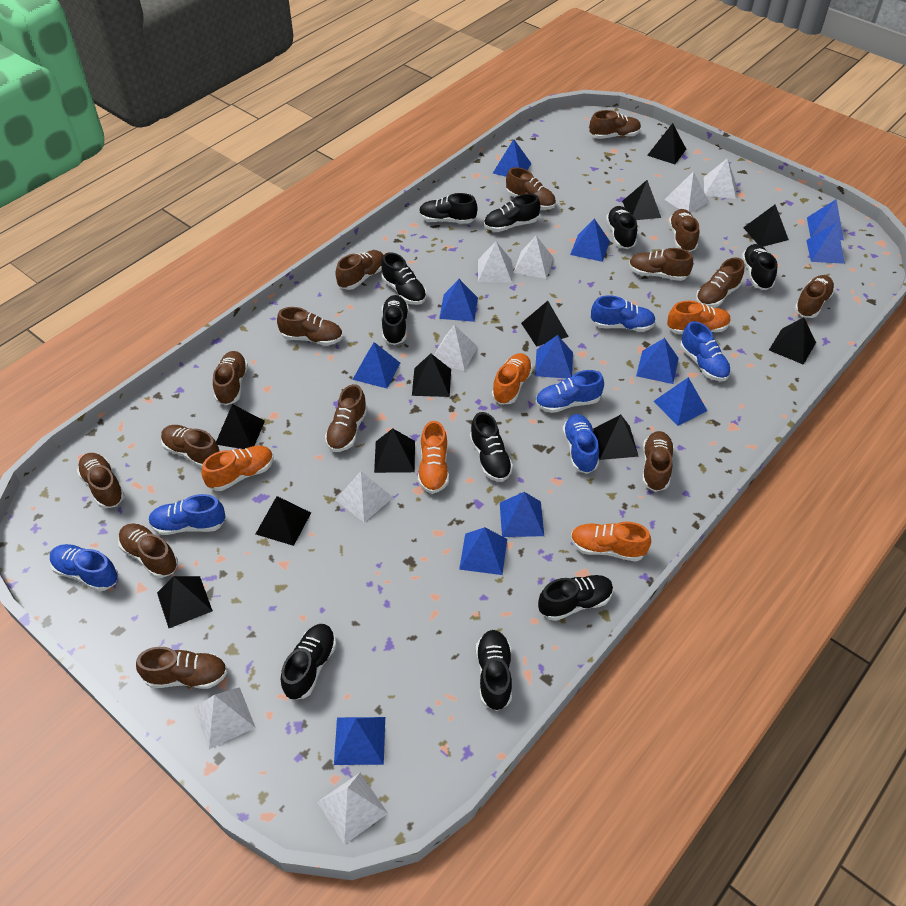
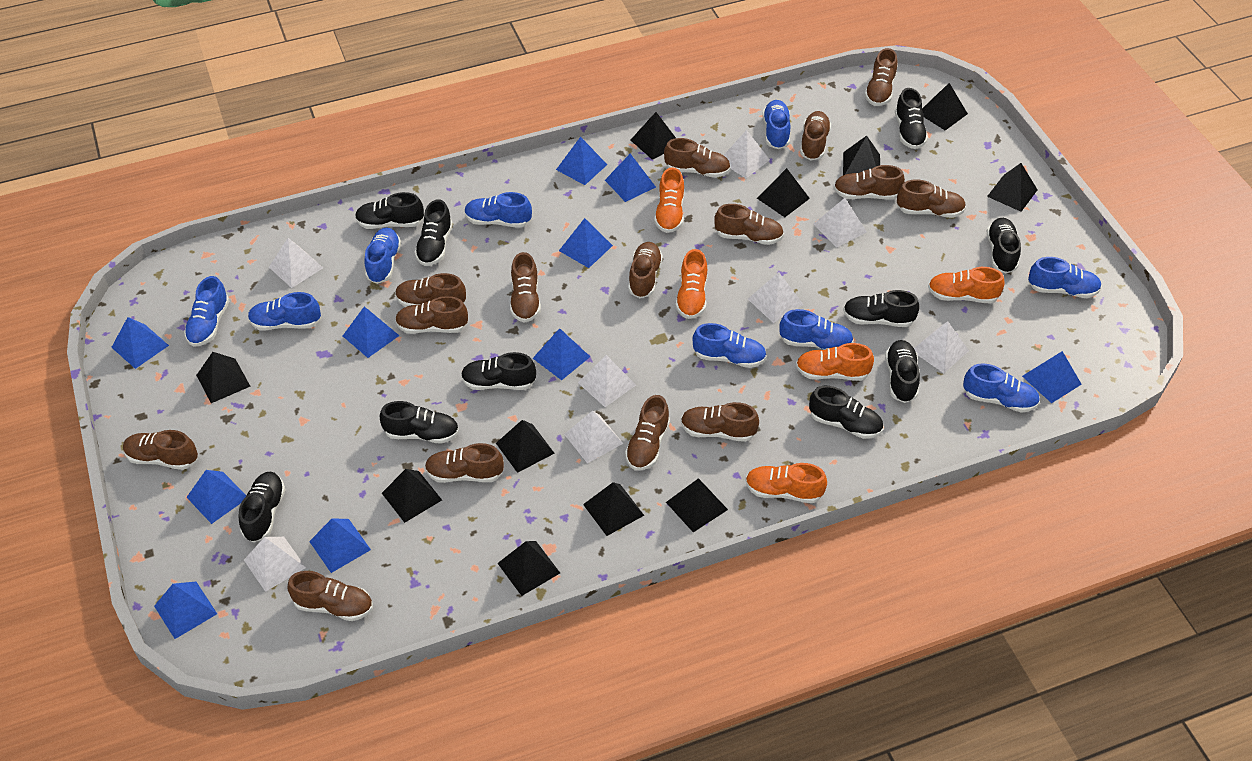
blue pyramid: [334,717,385,765] [352,342,400,388] [439,279,478,322] [459,527,507,575] [493,139,532,177] [500,492,544,537] [535,335,573,379] [570,218,610,262] [636,338,679,384] [653,377,707,426] [806,222,845,264] [807,200,844,240] = 12 -> [111,317,169,369] [154,581,217,639] [187,470,246,524] [309,518,371,573] [343,306,399,358] [533,328,590,380] [556,137,607,185] [559,218,613,268] [605,153,656,202] [1022,351,1082,403] = 10
blue shoe: [50,544,118,592] [149,494,226,535] [535,370,604,413] [562,414,599,474] [591,295,656,332] [680,321,731,381] = 6 -> [184,276,229,347] [248,292,321,330] [364,227,401,284] [464,192,532,228] [692,323,767,368] [763,100,790,149] [779,309,854,350] [963,364,1040,413] [1028,257,1102,298] = 9

